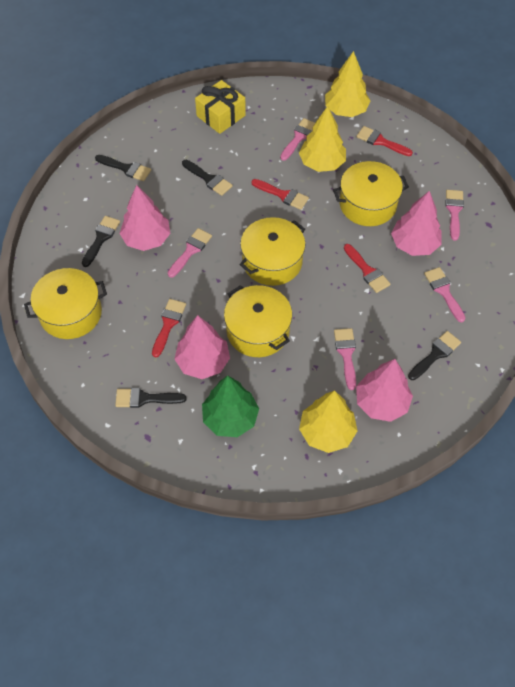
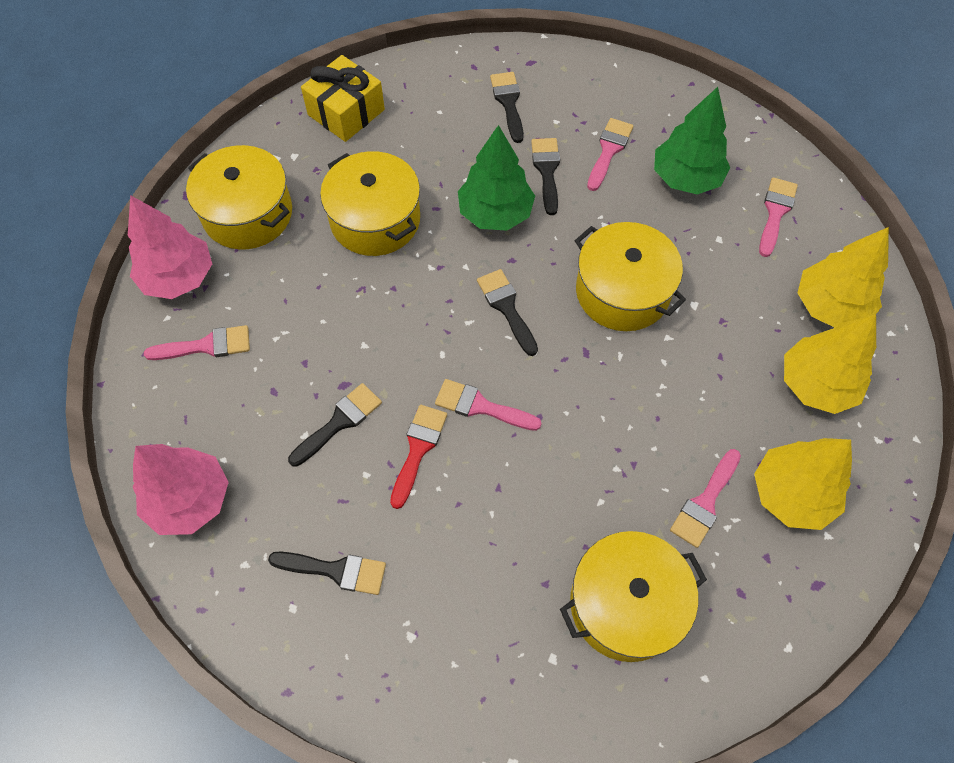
green tree: [202,375,259,437] = 1 -> [458,125,535,231] [654,87,730,194] = 2
pink tree: [119,185,170,251] [175,315,230,379] [356,359,413,422] [391,191,442,256] = 4 -> [128,195,212,299] [133,444,229,535] = 2
red brush: [152,299,186,357] [251,179,309,210] [344,244,391,293] [356,126,413,156] = 4 -> [390,405,447,509] = 1

